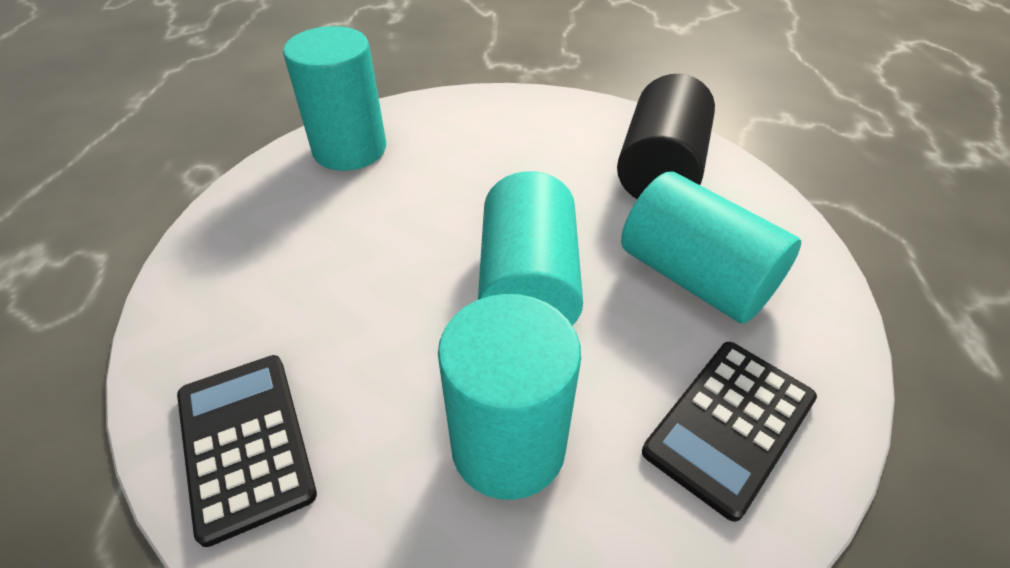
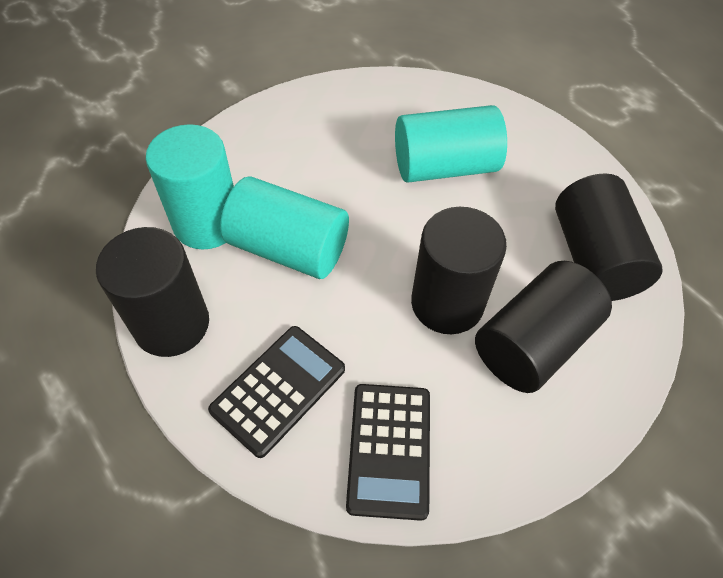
black cylinder: [617,74,715,199] = 1 -> [96,227,209,357] [411,207,507,334] [475,261,612,393] [555,173,662,301] = 4
turquoise cylinder: [283,26,386,171] [438,294,581,500] [478,171,583,325] [621,172,801,324] = 4 -> [146,124,234,249] [220,176,349,279] [395,105,507,183] = 3

